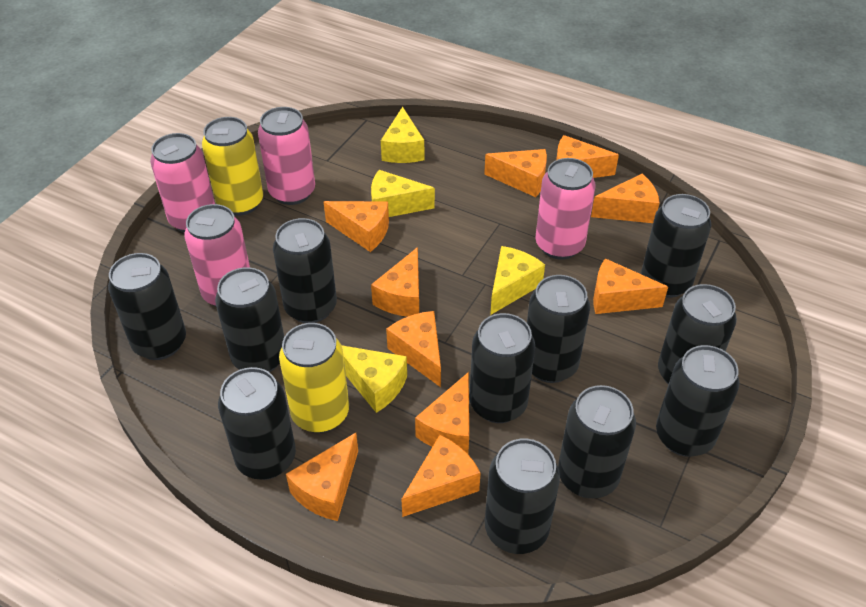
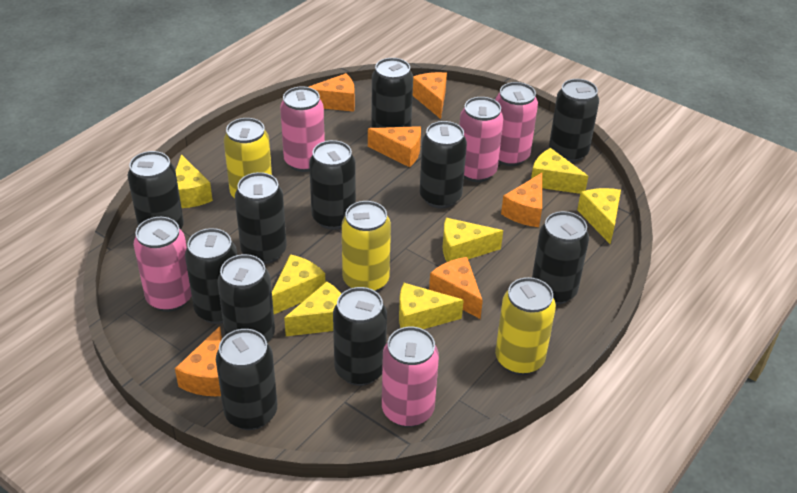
orange cheese: [286,433,358,521] [324,201,389,252] [371,247,419,317] [386,311,441,387] [401,435,481,517] [415,372,469,454] [484,149,547,197] [556,135,619,178] [591,174,660,223] [593,258,668,314] = 10 -> [175,326,222,396] [309,73,355,112] [368,126,421,167] [413,72,447,119] [429,257,483,319] [501,173,542,227] = 6
pink can: [150,133,215,233] [184,204,250,307] [258,107,315,205] [535,158,595,260] = 4 -> [133,217,192,312] [280,86,325,172] [382,327,439,427] [459,97,504,182] [495,82,538,166] = 5
yellow can: [202,117,263,216] [279,323,349,433] = 2 -> [224,118,272,198] [342,201,391,292] [495,277,556,375] = 3
yellow cheese: [342,345,407,413] [371,170,435,217] [381,107,424,163] [490,246,545,315] = 4 -> [175,154,213,208] [272,254,325,314] [284,282,341,336] [399,283,464,329] [442,218,503,262] [531,148,588,194] [577,188,621,244] = 7

